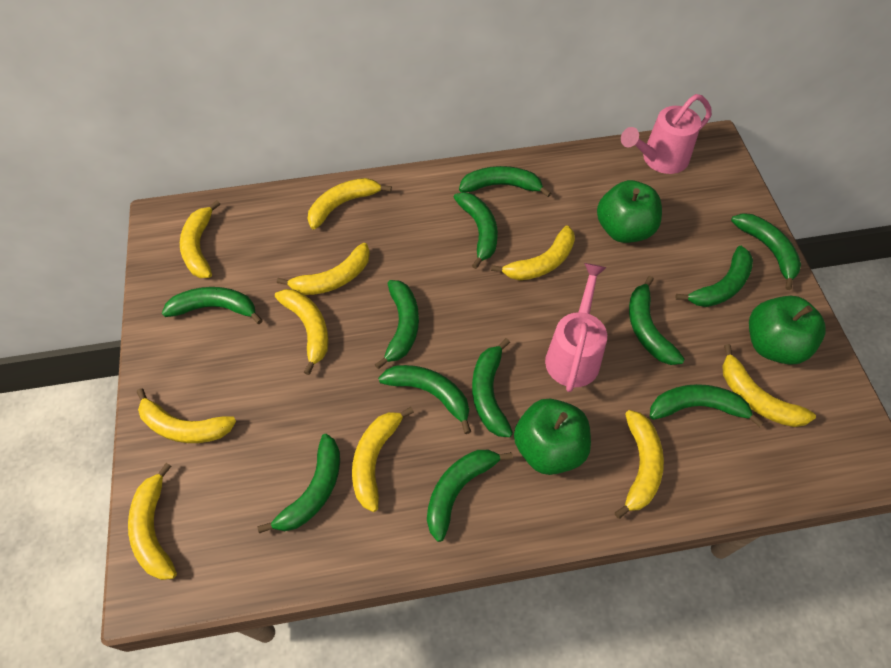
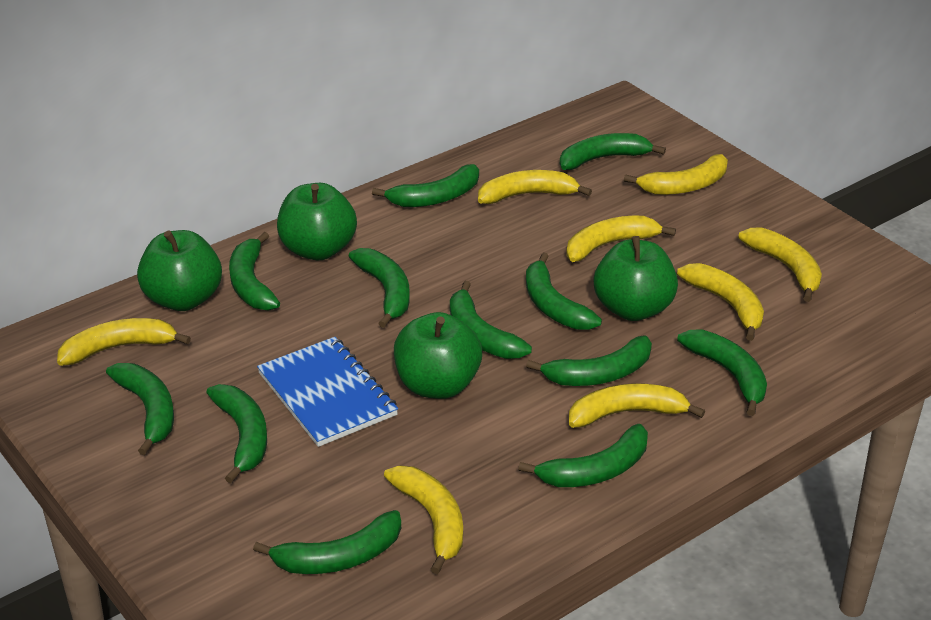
blue notebook: none = 0 -> [257,337,398,447] = 1
green apple: [514,399,591,475] [597,180,662,243] [749,296,826,365] = 3 -> [137,230,222,311] [277,183,357,260] [394,312,482,399] [594,236,678,321] = 4
pink watering can: [545,263,607,392] [621,94,712,174] = 2 -> none = 0
yellow banana: [128,463,177,580] [137,388,236,443] [180,200,220,278] [275,289,329,375] [277,243,370,295] [308,178,392,229] [352,407,414,512] [491,225,575,280] [615,410,664,519] [722,344,816,427] = 10 -> [57,318,191,366] [384,466,463,574] [478,170,592,204] [566,216,676,262] [569,383,705,428] [624,154,728,195] [677,263,764,341] [738,227,822,302] = 8

